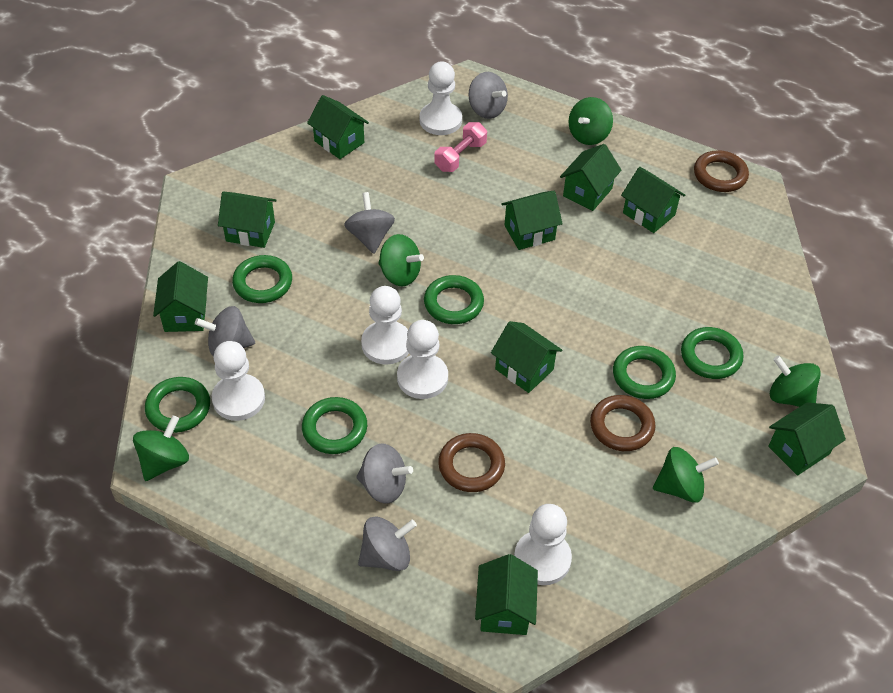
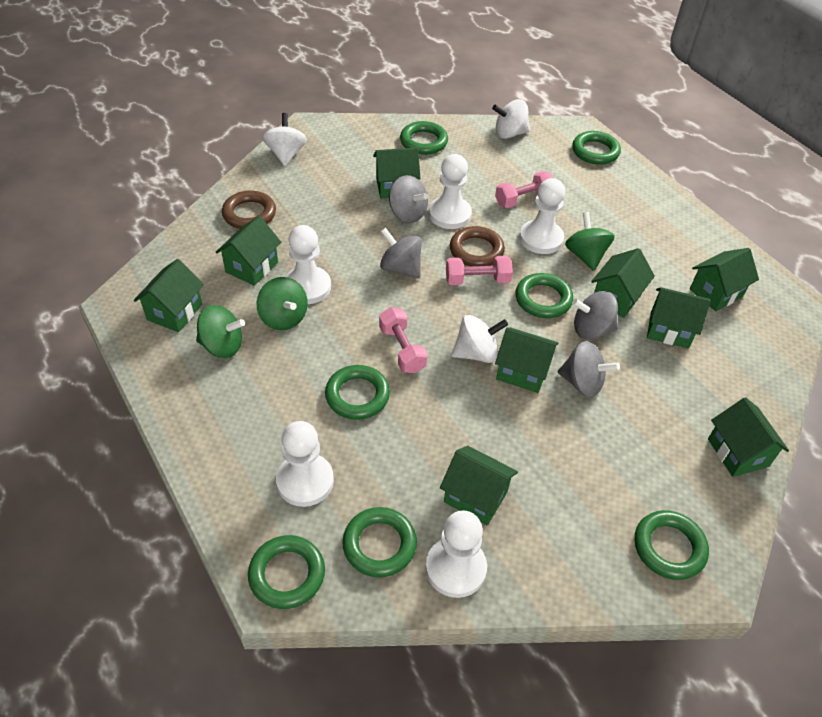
brown ring: [438,433,505,492] [590,395,656,451] [694,150,749,192] = 3 -> [222,190,276,229] [450,226,505,267] = 2
green ring: [145,377,210,433] [232,255,292,303] [302,397,367,454] [424,275,484,324] [613,346,676,399] [681,327,743,379] = 6 -> [248,535,325,609] [325,365,390,420] [343,507,417,577] [400,121,448,155] [516,273,573,318] [572,131,621,165] [635,510,709,580] = 7
green spinning top: [133,416,189,481] [378,234,424,286] [569,97,613,145] [653,447,719,503] [770,356,821,407] = 5 -> [196,305,245,358] [257,277,308,330] [565,212,615,271] = 3
grey spinning top: [195,306,255,357] [344,192,395,254] [356,443,413,504] [358,516,417,571] [469,72,508,119] = 5 -> [380,228,422,278] [389,175,428,223] [558,341,620,397] [572,291,618,339] = 4
pink dumbbell: [434,122,487,172] = 1 -> [379,307,428,373] [446,256,513,285] [495,171,553,208] = 3
white spinning top: none = 0 -> [263,113,307,166] [451,315,508,363] [492,99,530,139] = 3

